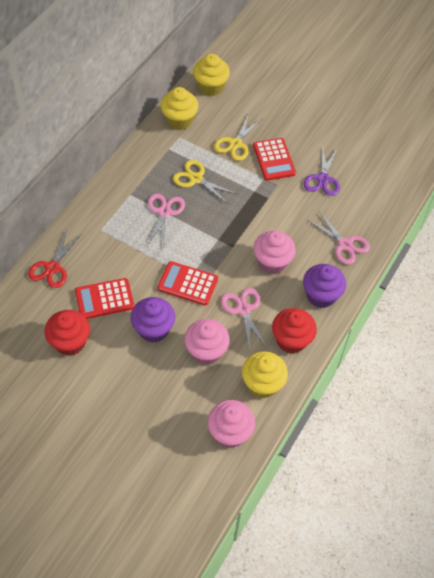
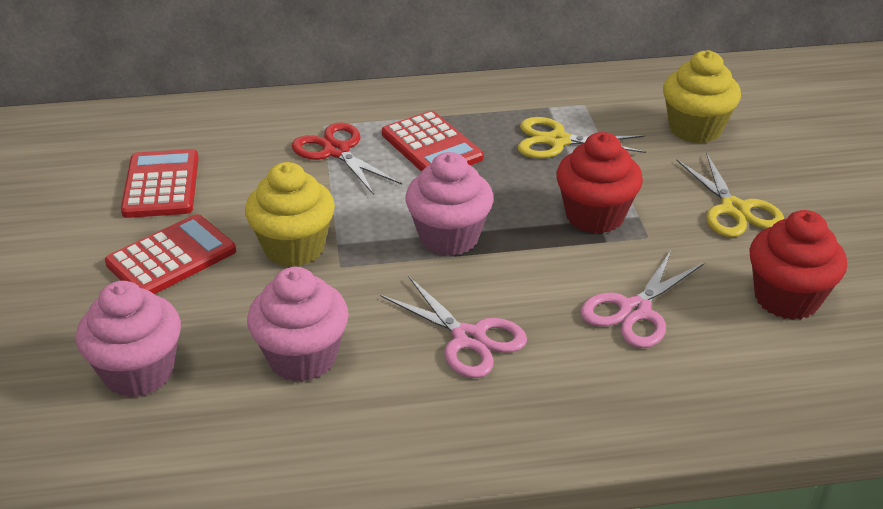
pink scissors: [147,194,185,247] [221,288,267,351] [307,211,370,265] = 3 -> [380,276,527,378] [581,249,705,348] = 2
purple cupcake: [130,297,175,343] [303,264,346,308] = 2 -> none = 0
purple scissors: [304,145,340,196] = 1 -> none = 0
yellow cupcake: [160,87,199,130] [193,54,230,96] [242,351,288,398] = 3 -> [245,162,335,267] [663,50,741,143] = 2

